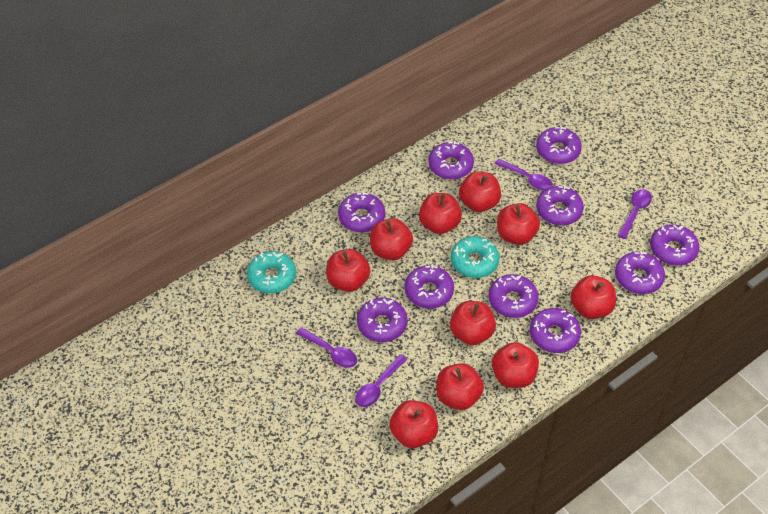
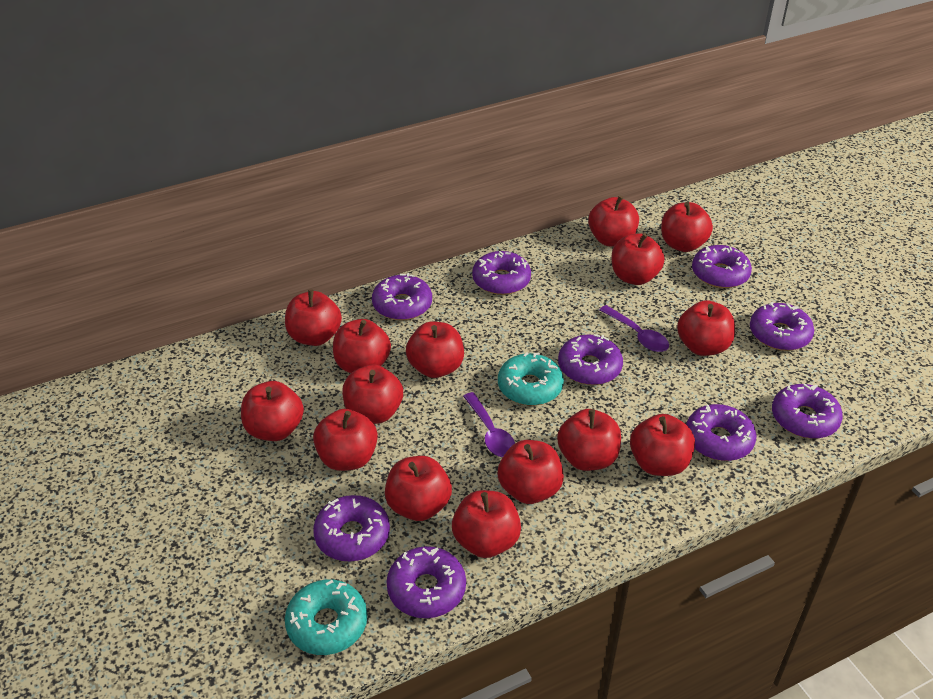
purple donut: [338,192,385,232] [357,297,408,342] [405,265,454,309] [428,141,474,180] [488,274,539,318] [530,308,581,353] [536,126,582,164] [536,185,584,225] [615,251,665,294] [650,224,699,265] = 10 -> [313,495,390,561] [372,273,432,320] [386,546,466,618] [472,251,531,295] [558,334,623,385] [686,404,757,461] [692,245,752,288] [750,302,814,351] [772,384,843,439] = 9
purple spoon: [296,327,357,368] [355,354,407,407] [495,159,553,191] [618,189,652,239] = 4 -> [463,392,515,457] [599,305,669,352] = 2
red apple: [326,249,370,292] [370,218,413,260] [389,400,438,448] [419,193,462,234] [436,363,484,410] [450,301,496,345] [459,171,501,212] [492,342,539,388] [497,203,540,245] [571,275,616,319] = 10 -> [241,381,304,441] [285,289,342,346] [313,409,378,471] [333,319,391,373] [342,364,403,424] [385,456,452,521] [406,321,464,378] [452,490,521,558] [498,440,564,504] [557,409,621,471] [588,196,639,247] [612,233,665,285] [630,414,695,476] [661,202,713,252] [677,300,735,356] = 15

